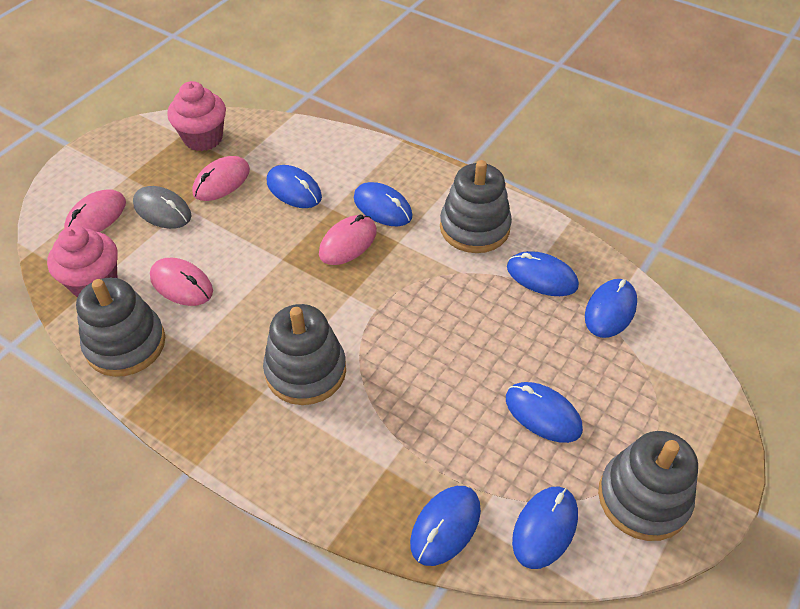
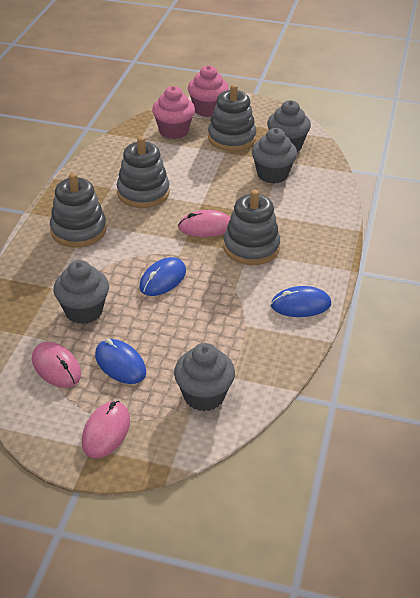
blue mouse: [267,165,322,208] [354,182,413,226] [410,486,481,566] [506,382,583,443] [507,251,579,296] [512,487,578,569] [585,279,637,338] = 7 -> [95,339,146,384] [139,257,186,296] [271,286,331,317] = 3
grey cupcake: none = 0 -> [53,260,109,324] [174,343,235,411] [252,128,297,183] [267,100,311,152] = 4
grey mouse: [133,186,192,229] = 1 -> none = 0
pink mouse: [64,190,126,232] [150,258,213,306] [192,156,250,201] [319,215,377,265] = 4 -> [32,342,81,388] [82,401,130,458] [178,210,231,237] = 3

